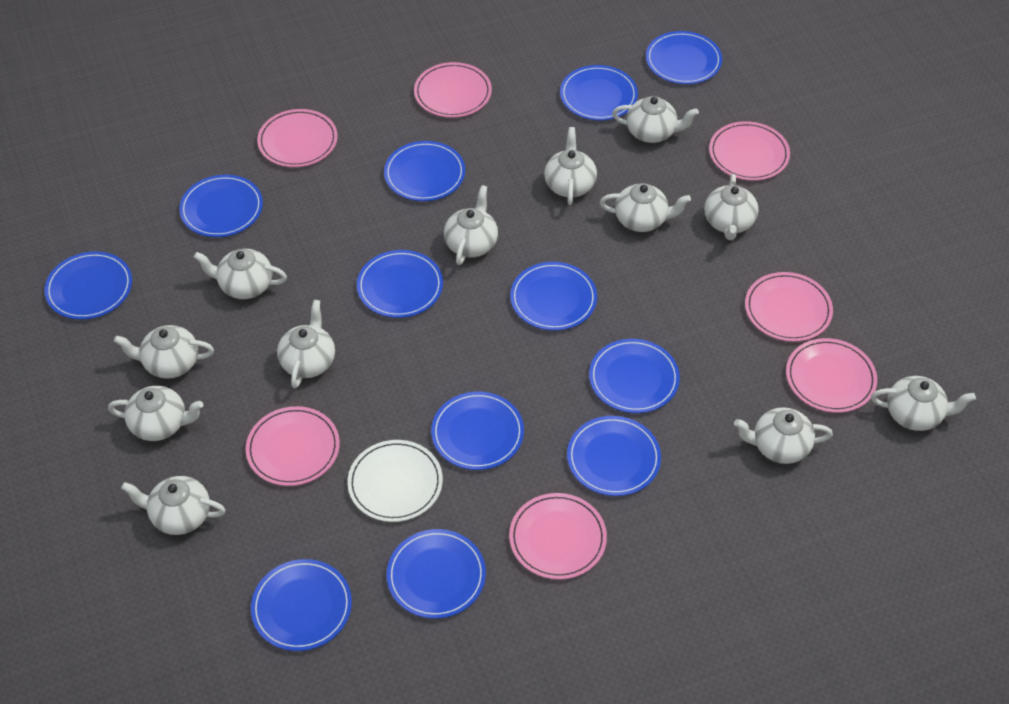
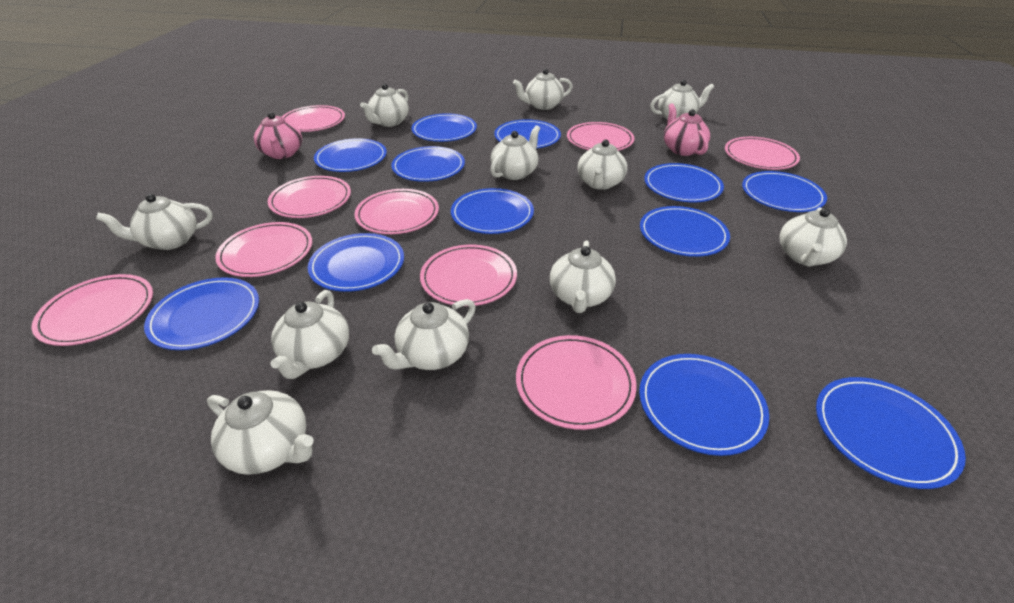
pink plate: [246,406,340,486] [257,109,338,167] [414,62,492,118] [509,493,607,580] [709,121,790,181] [745,272,833,342] [786,338,877,413] = 7 -> [31,274,153,346] [215,222,312,277] [268,176,351,218] [282,105,345,132] [354,189,439,234] [420,245,517,306] [516,335,637,430] [567,122,635,151] [725,137,800,170] = 9
pink teapot: none = 0 -> [254,112,302,159] [664,103,710,156] = 2
white plate: [347,440,443,522] = 1 -> none = 0
white teapot: [108,386,203,441] [114,325,214,379] [121,476,225,535] [194,249,287,299] [277,300,335,388] [444,185,498,265] [544,127,597,205] [600,183,691,232] [612,96,699,143] [704,174,759,240] [734,407,833,464] [871,376,976,431] = 12 -> [96,194,213,250] [207,390,314,475] [270,290,349,379] [360,84,409,127] [372,299,476,370] [490,125,540,180] [513,69,573,110] [550,240,616,313] [577,139,627,190] [650,80,714,120] [780,207,847,267] = 11

